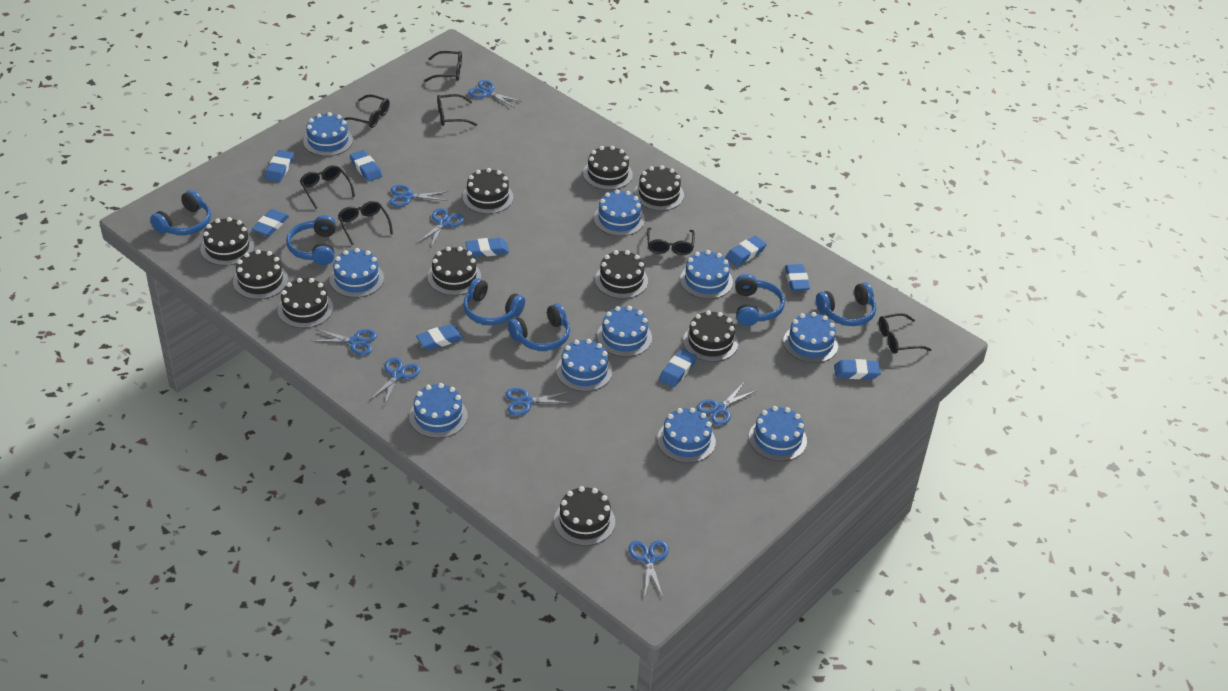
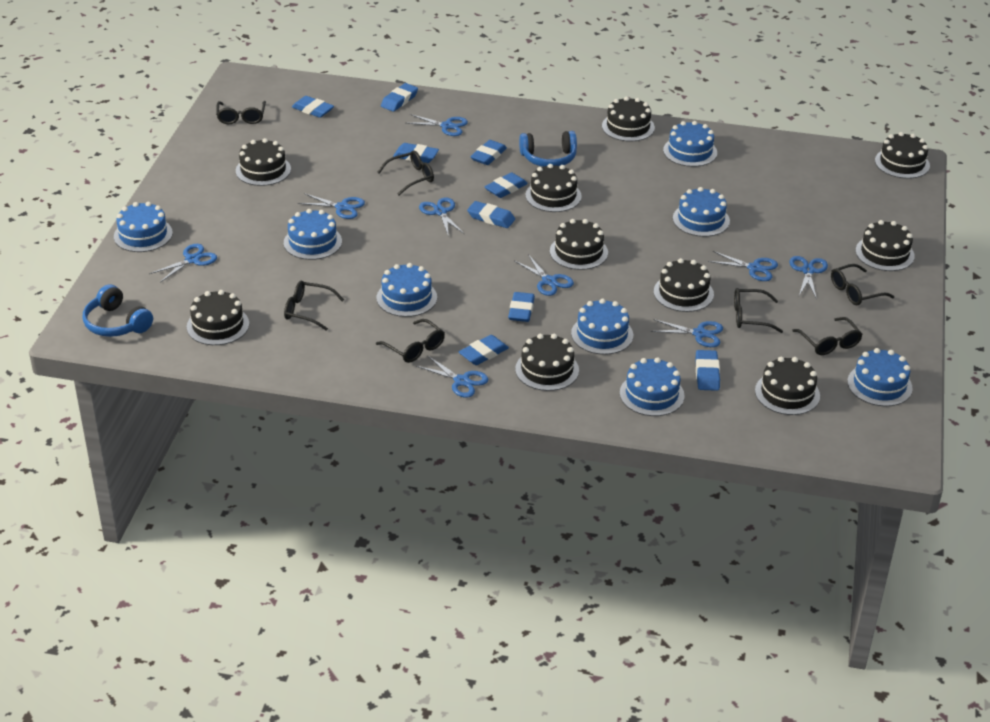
blue cake: [303,112,353,156] [330,248,384,298] [409,383,468,438] [556,339,613,392] [594,190,645,236] [597,306,652,357] [657,408,716,463] [680,250,733,299] [749,406,807,461] [783,312,838,363] = 10 -> [114,202,173,252] [284,209,342,260] [377,263,437,317] [571,299,633,355] [620,357,685,416] [663,121,717,167] [673,187,730,237] [847,348,913,406] = 8
blue headphones: [150,190,211,235] [286,215,336,265] [463,278,525,325] [508,303,570,351] [735,274,785,326] [816,282,876,326] = 6 -> [82,284,153,337] [519,131,577,167] = 2
blue scissors: [312,329,377,355] [369,357,420,406] [390,185,448,207] [417,208,464,247] [468,80,522,108] [505,388,572,416] [629,540,669,597] [697,383,757,426] = 8 -> [149,244,217,282] [298,193,365,219] [406,114,468,136] [416,355,488,398] [419,197,464,237] [515,254,574,296] [651,319,723,347] [708,251,778,281] [789,256,828,299] = 9

